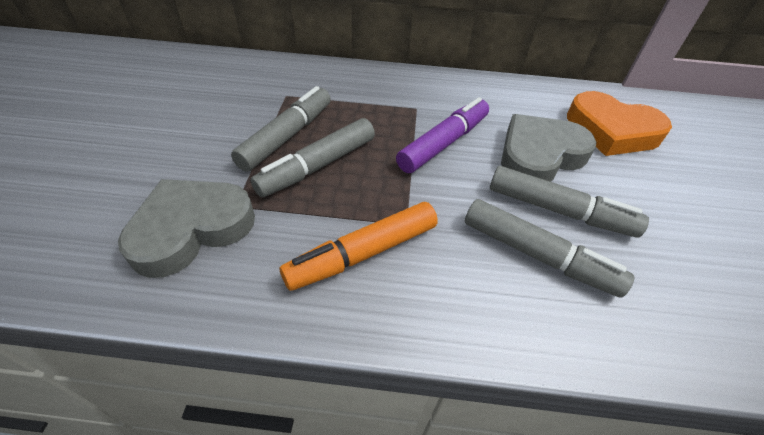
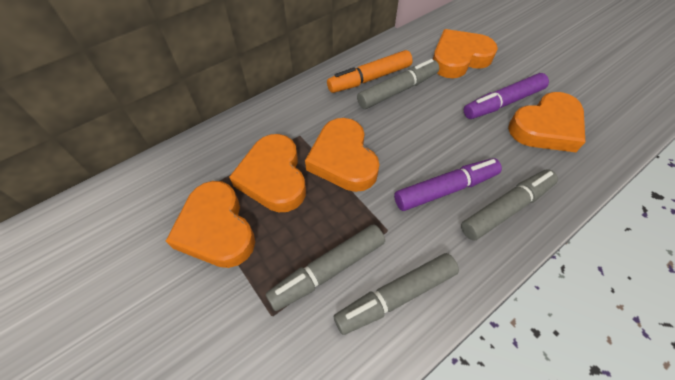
grey heart: [118,179,255,278] [501,114,596,182] = 2 -> none = 0
orange heart: [567,91,672,156] = 1 -> [166,181,255,268] [229,134,306,212] [305,118,379,192] [433,29,498,78] [508,92,585,152] = 5
purple marker: [396,97,489,173] = 1 -> [394,158,502,211] [464,73,549,119] = 2

